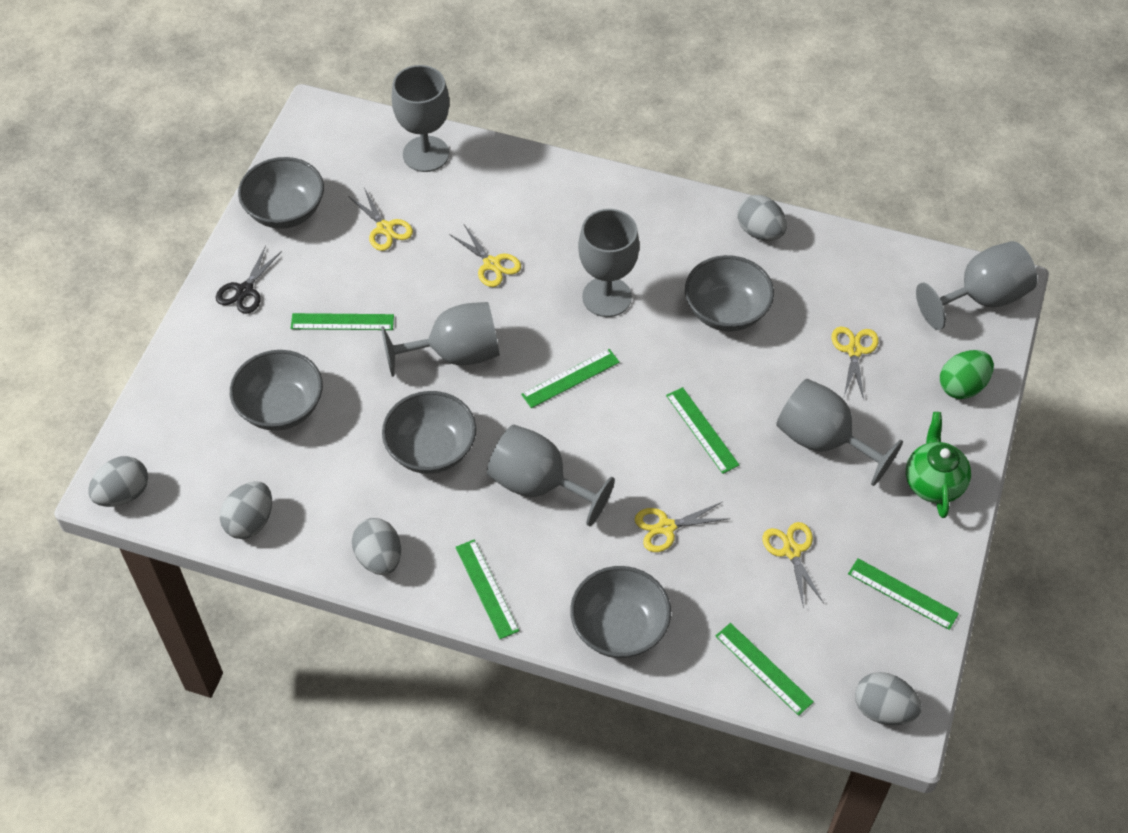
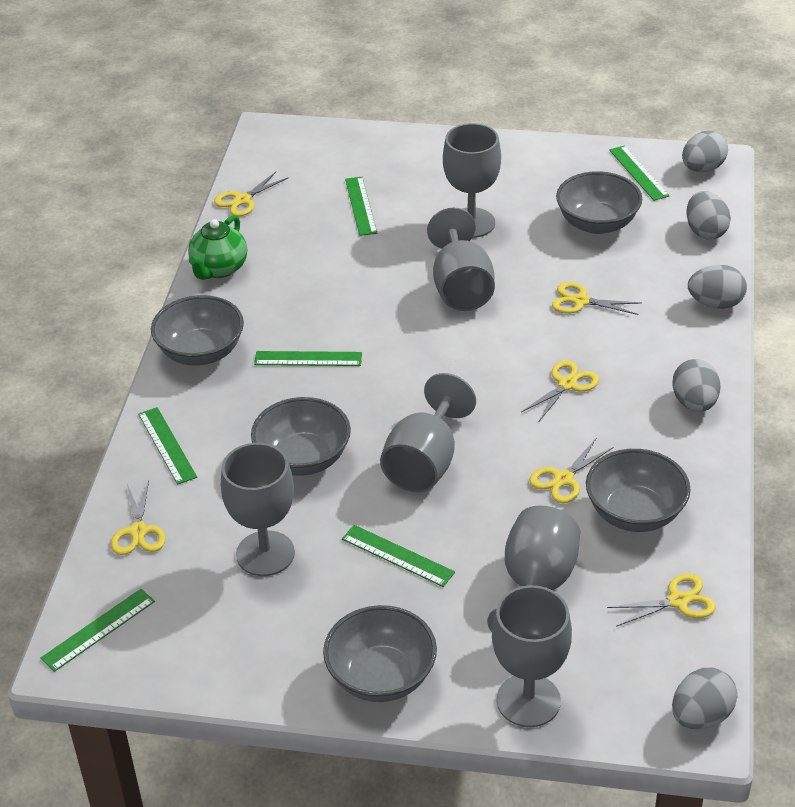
black scissors: [216,245,282,314] = 1 -> none = 0
green egg: [940,350,994,399] = 1 -> none = 0
yellow scissors: [348,188,413,251] [449,225,521,287] [635,502,730,552] [763,522,824,608] [831,327,879,399] = 5 -> [111,481,165,555] [214,172,289,216] [521,360,599,421] [530,439,614,503] [552,282,641,315] [607,574,716,627] = 6

